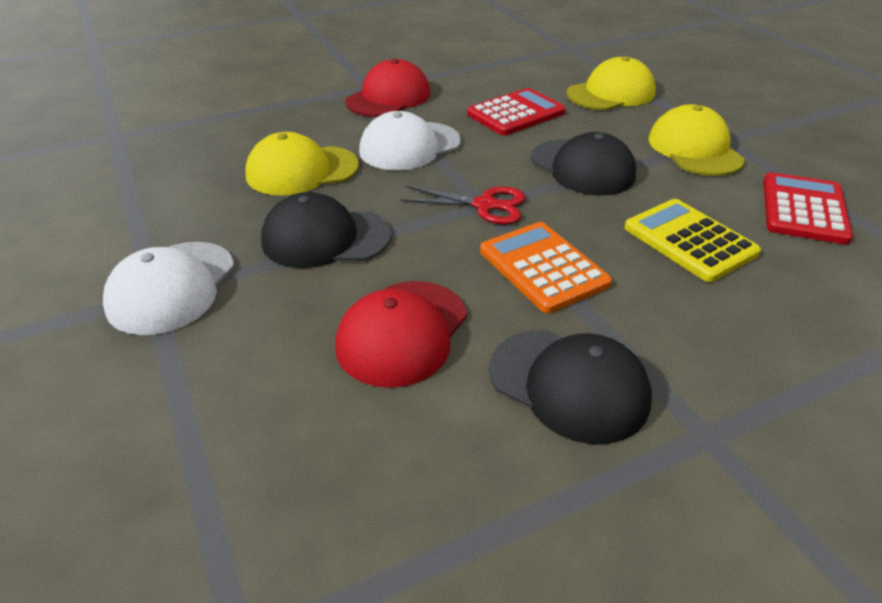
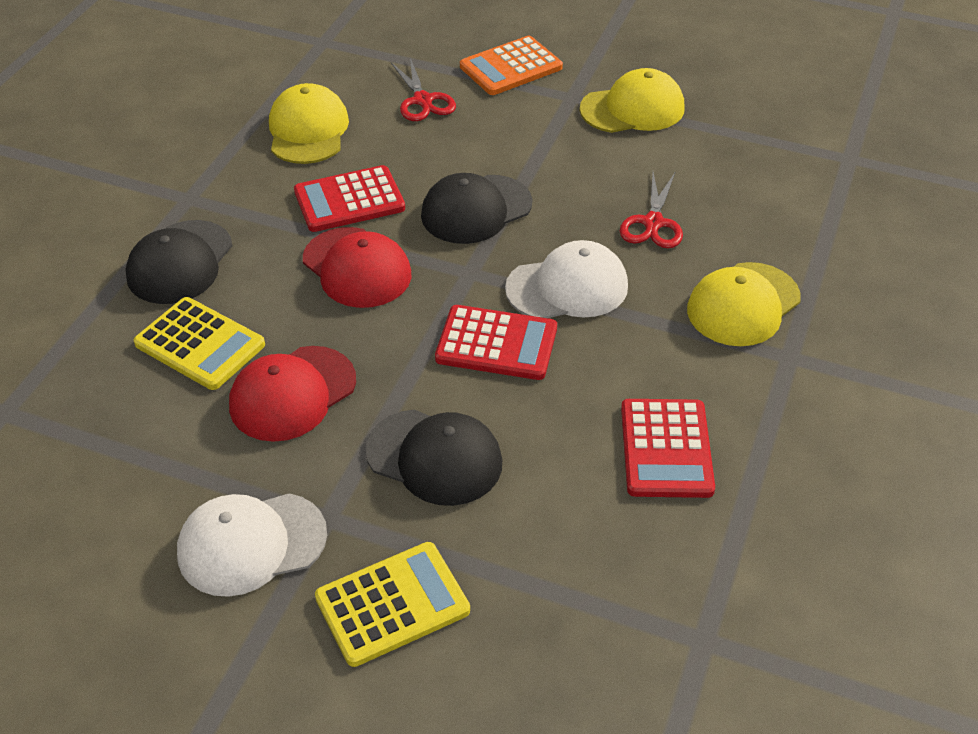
red calculator: [467,88,566,135] [763,172,853,244] = 2 -> [294,165,405,232] [435,305,557,380] [621,399,715,498] = 3
red scissors: [400,186,525,225] = 1 -> [391,58,456,121] [620,171,683,248] = 2
yellow calculator: [624,199,761,282] = 1 -> [134,297,265,390] [315,542,470,667] = 2

